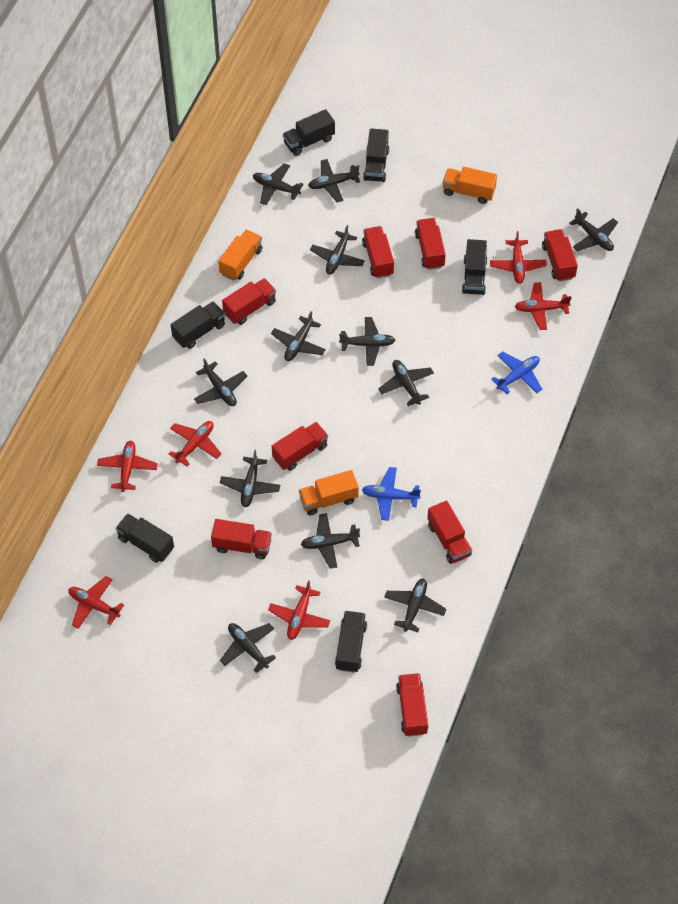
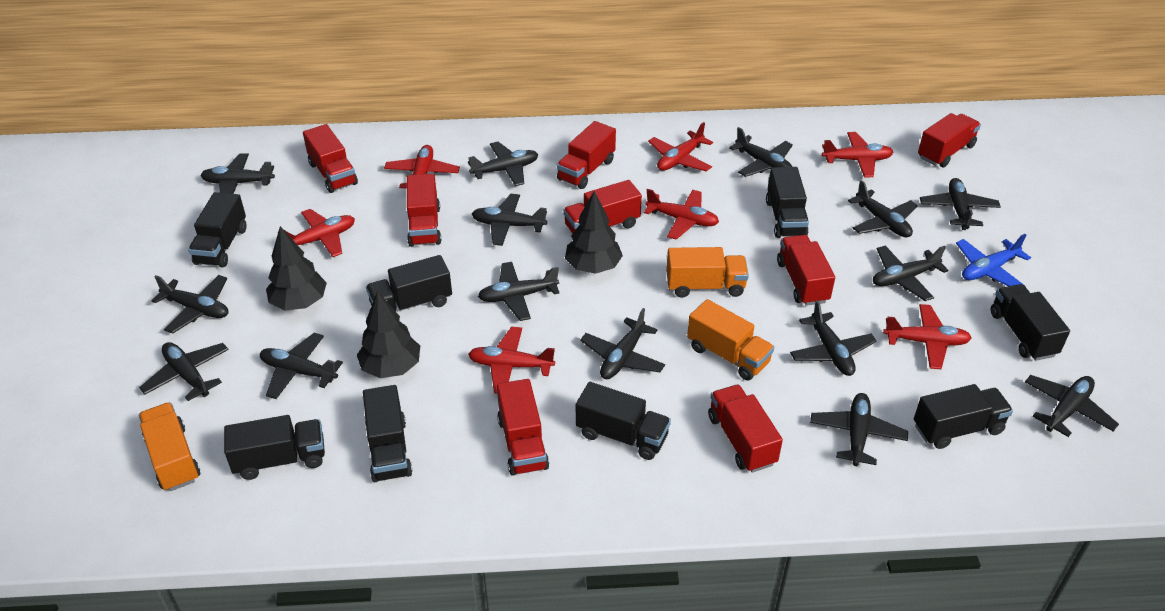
black plane: [194,358,247,406] [220,450,280,507] [220,623,276,673] [253,163,304,205] [271,311,326,361] [301,513,360,569] [308,159,360,202] [310,225,365,275] [339,317,395,366] [378,360,434,406] [384,579,446,632] [569,208,618,251] = 12 -> [139,342,229,401] [151,275,228,334] [200,153,275,194] [260,333,343,399] [468,142,538,186] [472,194,547,246] [478,262,560,321] [580,308,665,379] [729,127,793,177] [790,300,876,376] [810,393,908,466] [848,180,918,238] [873,246,949,301] [920,178,1001,230] [1025,375,1119,437] = 15
black tree: none = 0 -> [266,226,327,311] [357,290,420,378] [565,191,623,274] = 3
black truck: [115,513,174,563] [171,301,225,349] [283,109,335,156] [335,611,367,672] [363,129,389,182] [462,239,487,295] = 6 -> [188,192,246,267] [224,415,325,480] [363,385,412,482] [366,255,452,312] [576,382,671,460] [766,167,809,238] [914,384,1013,449] [991,284,1070,361] = 8
blue plane: [362,467,421,521] [491,351,542,394] = 2 -> [956,234,1031,287] = 1
red plane: [68,576,124,629] [97,441,158,492] [169,421,222,466] [268,580,330,640] [490,231,547,284] [515,282,572,330] = 6 -> [278,209,355,257] [384,145,460,189] [468,326,555,393] [644,189,719,240] [648,122,713,171] [822,132,893,178] [883,304,972,369] = 7

